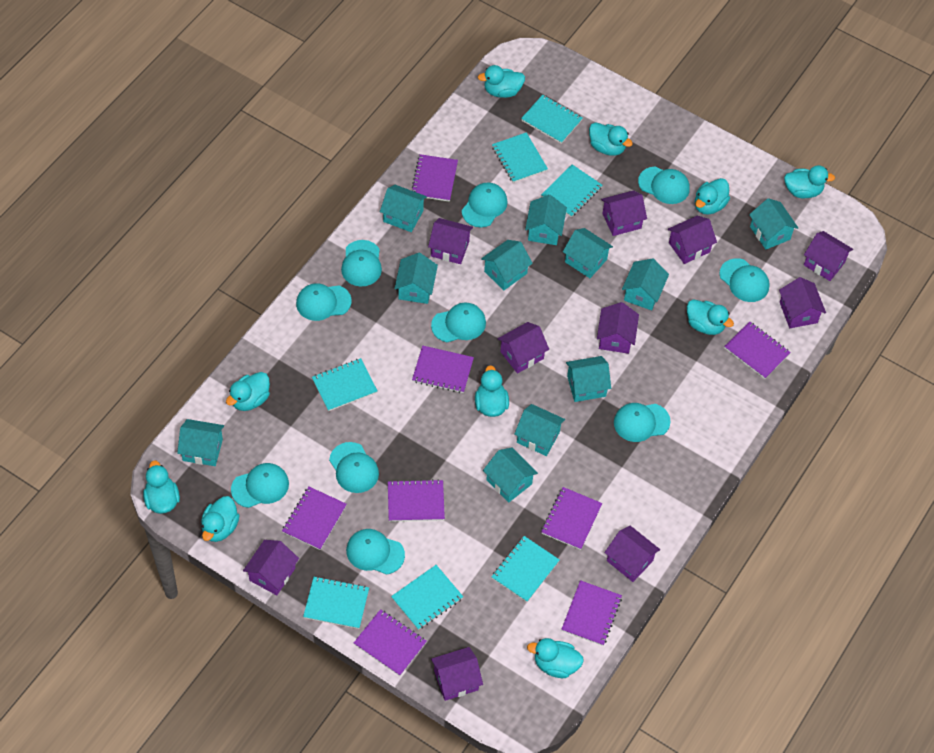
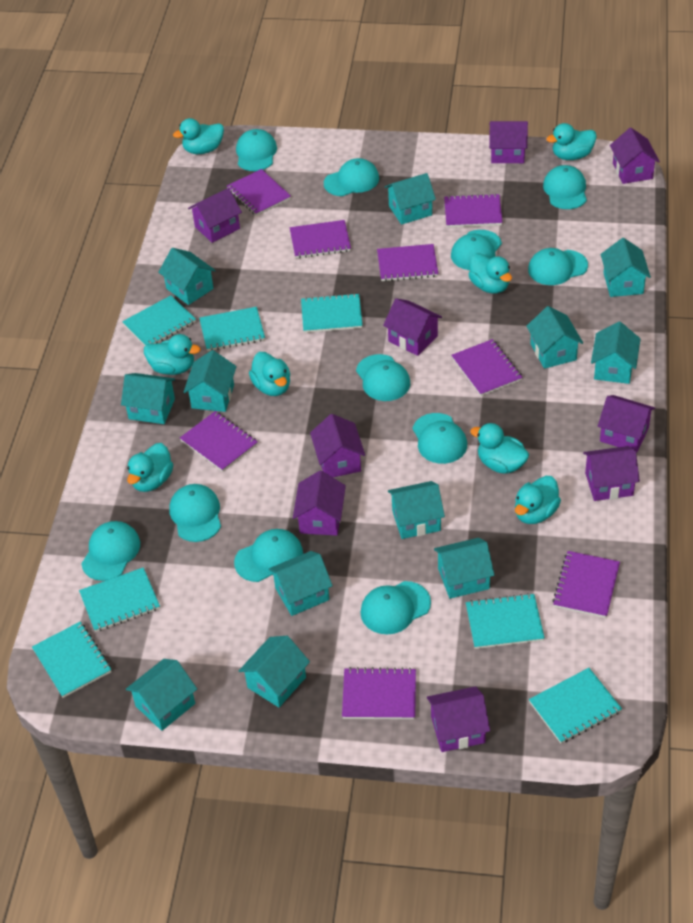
purple house: [243,540,299,595] [428,218,473,264] [431,647,483,701] [498,322,549,374] [597,302,639,354] [601,190,647,236] [605,526,660,582] [668,216,717,264] [779,277,826,328] [804,231,853,281] = 10 -> [188,188,242,243] [293,470,346,536] [310,414,365,477] [383,298,442,356] [427,686,490,752] [489,121,528,163] [583,446,640,501] [598,395,655,453] [610,128,660,184] = 9
turquoise cap: [231,463,289,508] [296,283,351,321] [329,442,379,493] [341,240,382,287] [346,529,405,575] [431,303,486,342] [462,183,508,227] [614,403,671,442] [638,167,690,204] [719,258,769,302] = 10 -> [81,521,140,581] [169,484,221,542] [234,529,303,582] [236,129,277,171] [324,158,379,196] [356,354,410,401] [360,581,431,635] [413,413,467,464] [451,230,502,270] [528,248,588,285] [543,165,587,209] = 11
turquoise duck: [143,460,180,514] [201,496,240,542] [226,372,270,411] [475,365,509,417] [478,65,525,98] [527,638,584,678] [589,122,633,156] [687,299,734,335] [695,178,730,215] [784,165,835,198] = 10 -> [127,443,173,492] [144,334,201,375] [173,118,224,154] [249,352,290,396] [468,253,512,294] [470,423,529,474] [515,476,561,524] [546,123,597,160] = 8
turquoise house: [177,419,224,466] [380,185,427,232] [394,253,438,304] [481,240,533,290] [483,448,538,502] [514,404,565,456] [525,195,567,245] [563,228,613,278] [566,356,611,402] [622,259,669,310] [749,198,798,249] = 11 -> [121,373,175,424] [126,659,197,731] [158,248,216,305] [183,350,237,412] [239,636,310,707] [268,551,333,616] [385,173,436,225] [388,481,445,539] [434,538,494,599] [526,306,583,369] [591,322,640,384] [601,238,651,297] = 12

